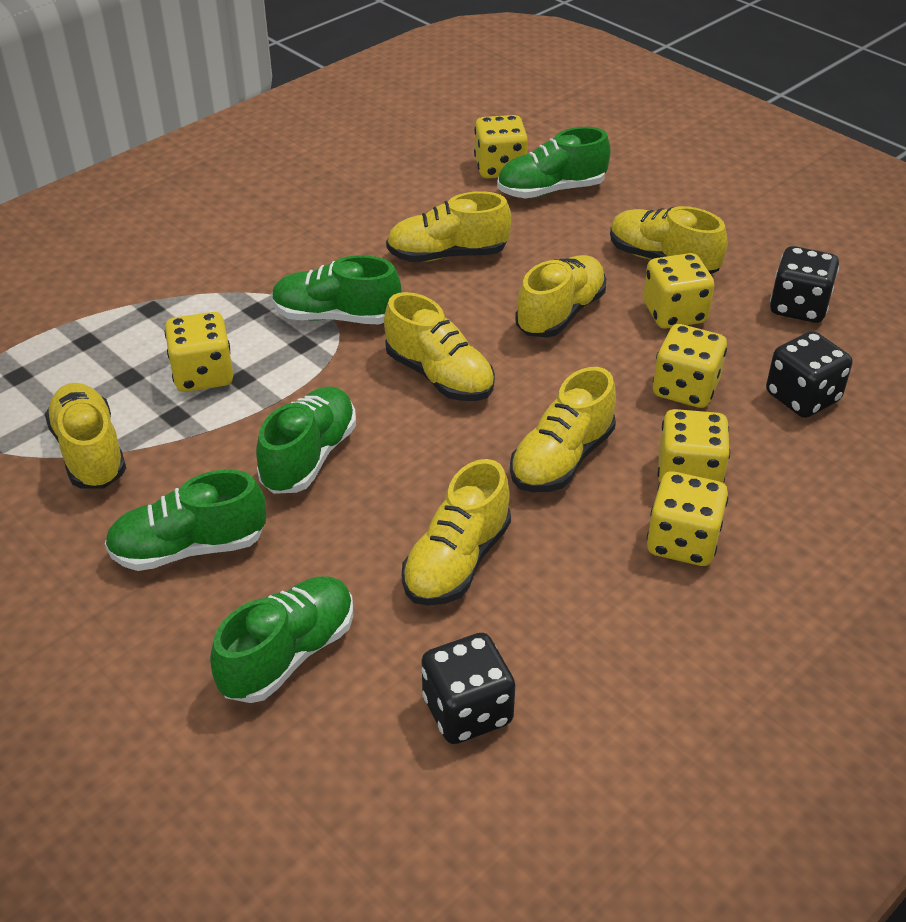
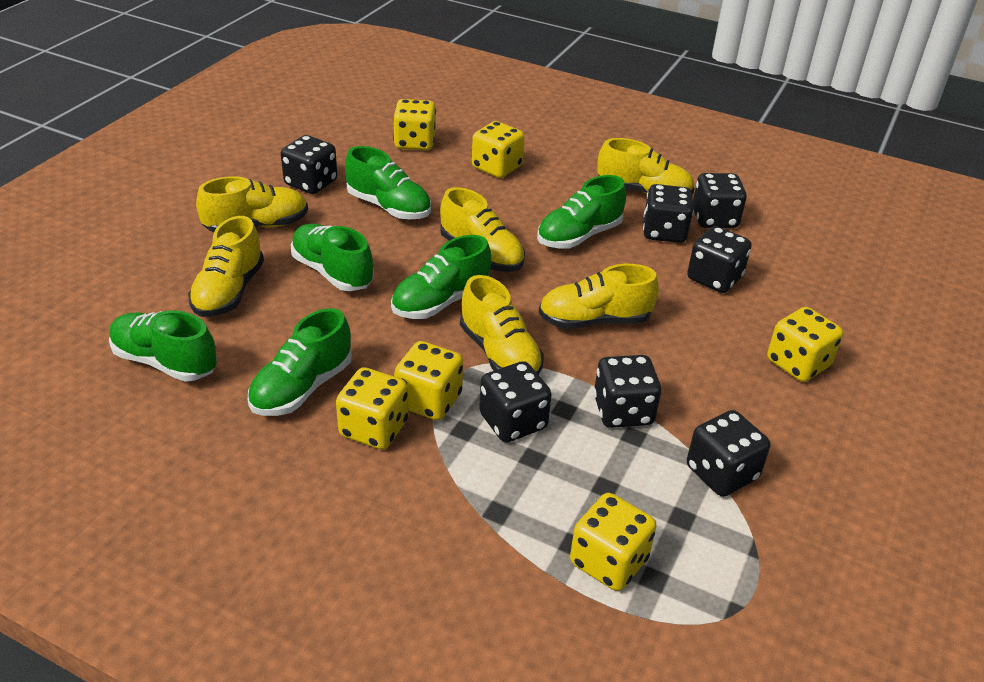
black dice: [422,633,515,744] [766,331,852,418] [770,246,839,323] = 3 -> [281,135,337,194] [479,361,552,442] [594,355,661,428] [643,184,694,243] [687,226,752,293] [687,410,770,497] [693,173,747,228] = 7
green shoe: [105,469,266,571] [210,577,353,703] [256,386,356,494] [272,255,401,324] [497,127,611,198] = 5 -> [109,310,217,382] [248,308,352,416] [291,224,374,291] [345,146,431,219] [391,235,491,319] [537,175,626,249] = 6
yellow shoe: [45,383,126,489] [384,292,495,401] [386,191,511,262] [402,459,511,606] [510,367,616,492] [515,255,606,337] [610,206,728,274] = 7 -> [188,216,264,317] [196,176,308,232] [440,187,525,272] [460,275,544,375] [539,264,659,329] [597,138,694,194] = 6

